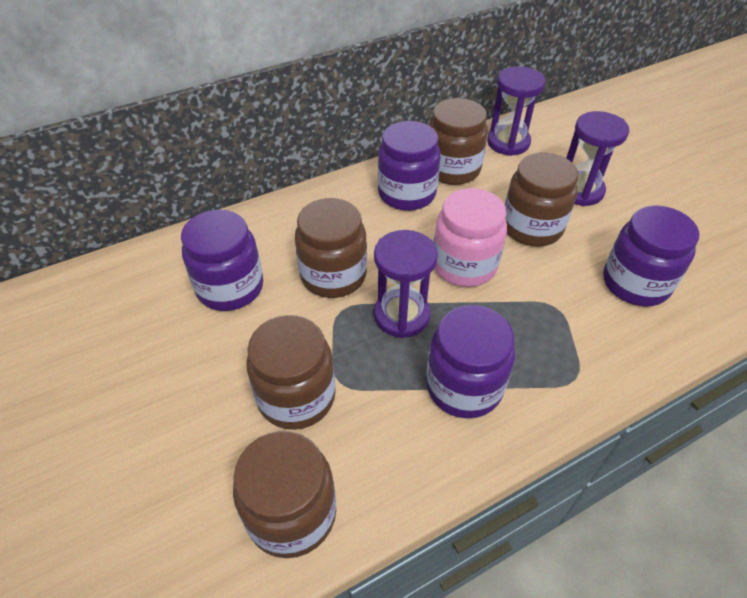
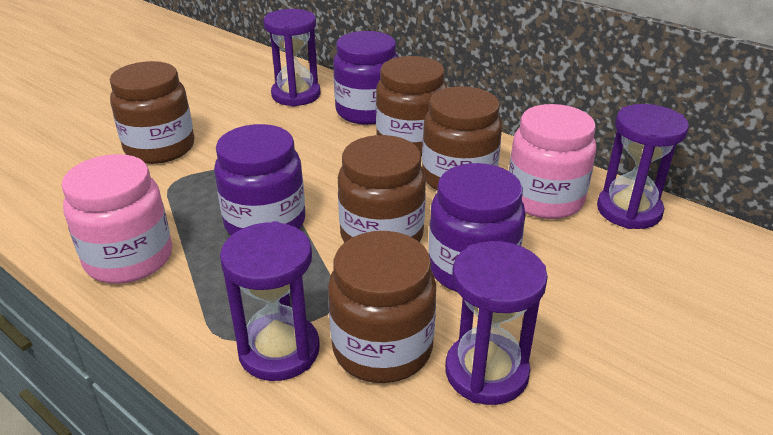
pink jar: [434,188,507,287] = 1 -> [62,154,172,284] [509,104,596,219] = 2
purple hourglass: [374,230,438,338] [487,67,546,156] [566,111,629,206] = 3 -> [220,221,320,381] [263,9,321,107] [445,241,548,405] [597,104,689,229] = 4
purple jar: [181,210,263,311] [378,121,441,211] [426,305,515,419] [603,205,699,307] = 4 -> [214,124,305,235] [333,31,398,125] [428,163,526,292] = 3

